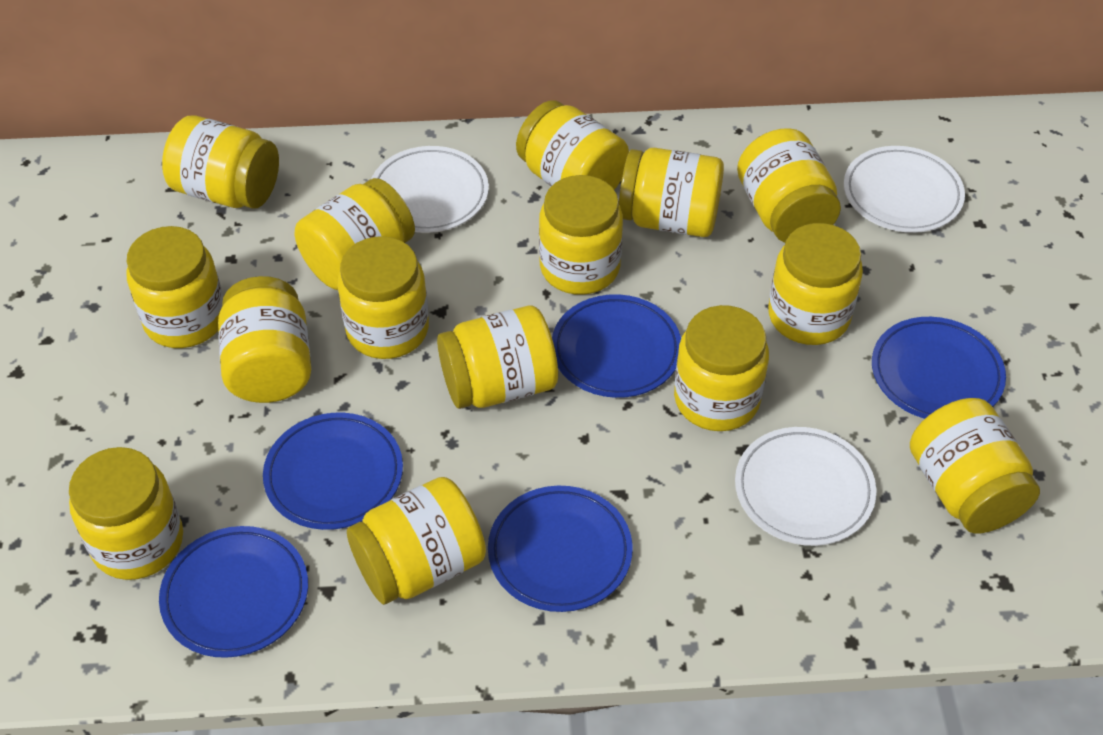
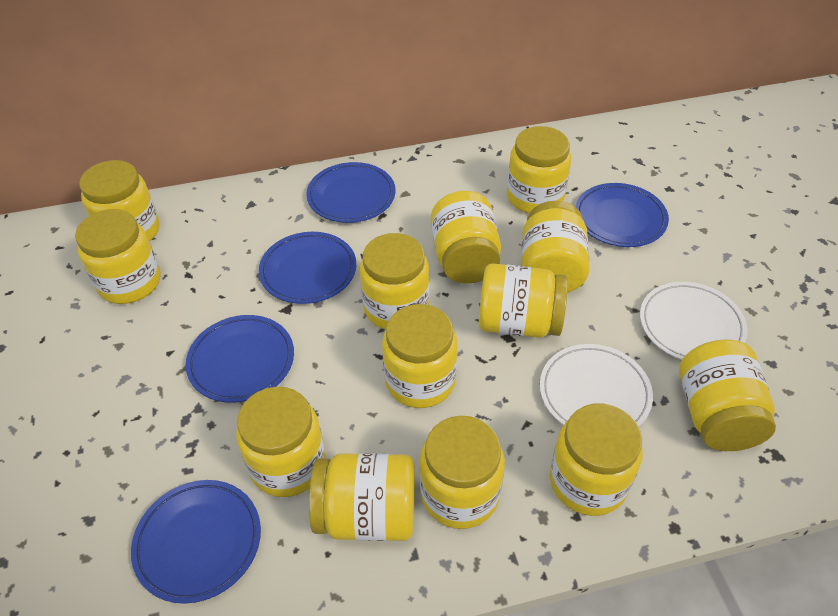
white plate: [371,146,489,233] [735,427,877,546] [844,146,965,233] = 3 -> [540,344,653,427] [640,282,748,360] = 2
yellow jar: [69,447,183,580] [127,226,223,348] [162,115,279,208] [218,276,311,403] [295,178,415,290] [338,236,429,359] [347,477,486,605] [437,305,558,409] [516,100,629,190] [539,175,623,295] [619,148,724,237] [674,305,769,431] [737,128,841,243] [768,223,863,345] [910,398,1040,533] = 15 -> [75,209,161,304] [79,160,160,242] [236,387,326,497] [309,453,415,541] [360,233,429,330] [382,304,458,408] [420,416,505,529] [431,191,501,284] [479,263,568,338] [507,126,571,213] [522,201,590,293] [550,403,643,516] [679,340,776,451] = 13

